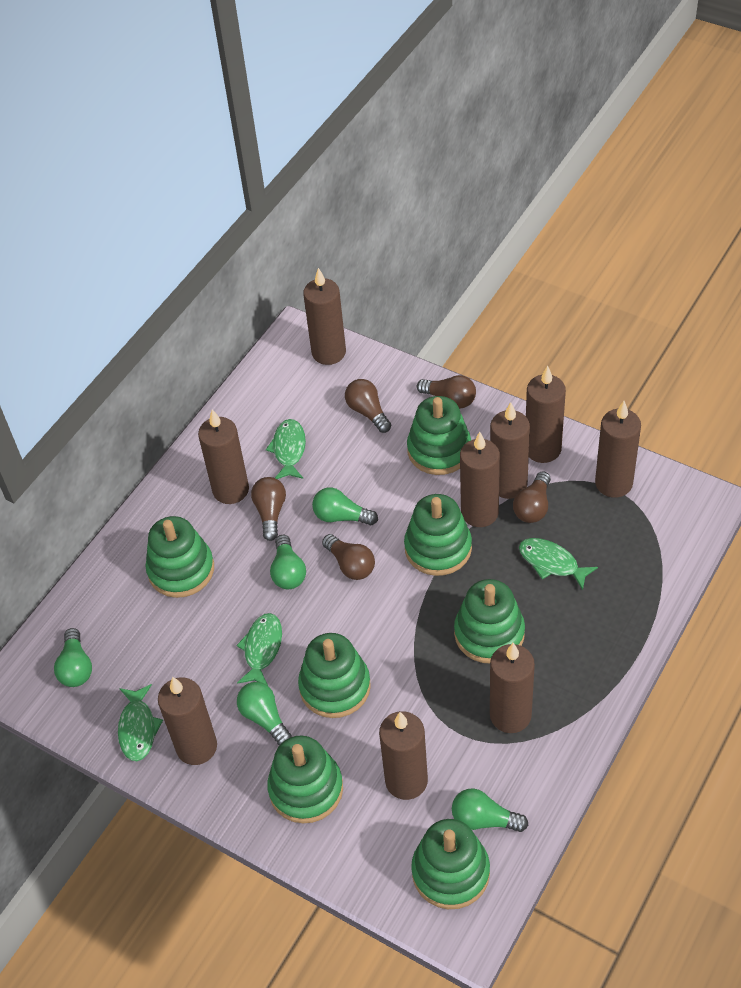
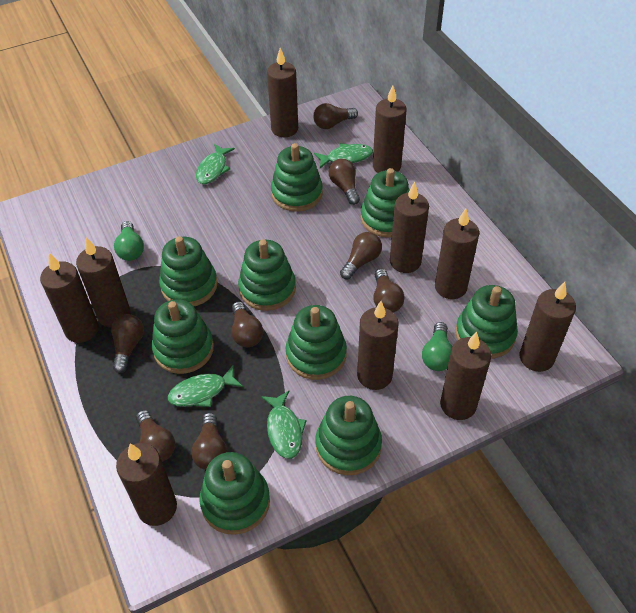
brown candle: [158,677,217,765] [198,409,249,504] [303,268,346,365] [379,711,428,800] [460,432,500,527] [490,402,530,499] [490,643,535,733] [526,365,566,463] [595,401,641,498] = 9 -> [40,253,99,343] [76,237,130,327] [116,443,177,526] [267,48,298,137] [357,301,399,390] [373,85,407,173] [390,182,429,273] [435,209,479,299] [440,332,491,420] [520,282,576,372] = 10
brown light bulb: [251,477,286,541] [322,534,375,580] [345,379,391,433] [417,375,476,409] [513,471,551,523] = 5 -> [111,314,144,373] [136,410,175,462] [191,413,227,470] [231,301,263,347] [313,103,358,129] [329,159,360,205] [340,232,382,279] [373,269,405,313] = 8
green light bulb: [54,628,92,687] [237,682,292,746] [270,535,306,589] [312,488,378,525] [452,788,528,832] = 5 -> [114,221,144,261] [422,322,452,371] = 2
green stacking toy: [145,516,214,598] [267,735,343,824] [298,633,371,718] [404,494,472,576] [407,396,471,475] [411,819,490,909] [454,579,525,663] = 7 -> [152,299,214,374] [159,236,218,306] [199,452,270,535] [238,240,296,311] [271,143,323,212] [285,305,347,380] [316,396,382,475] [361,168,409,238] [455,285,518,359] = 9

